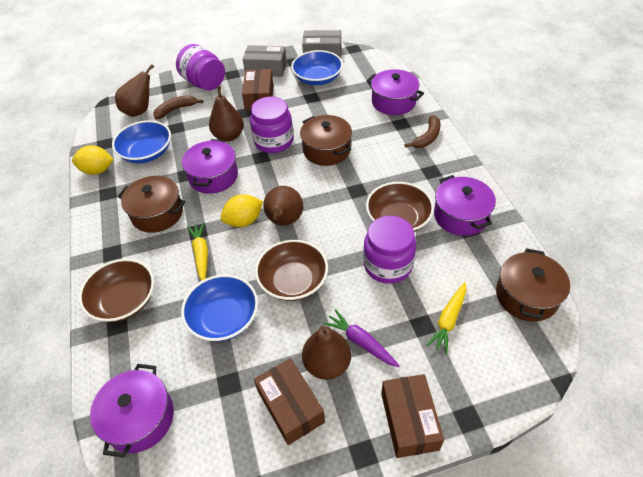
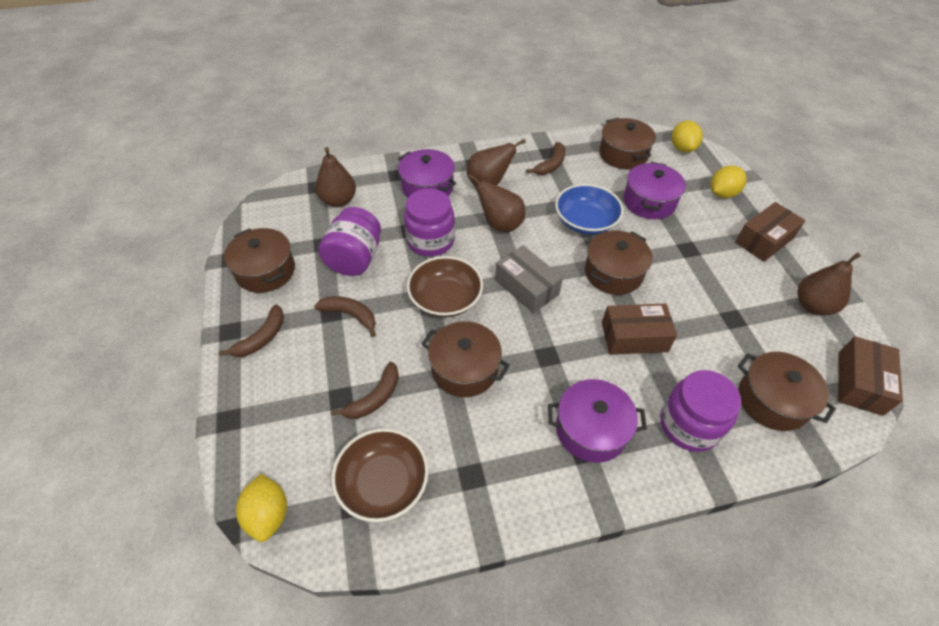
blue bowl: [112,120,171,163] [181,275,258,341] [291,50,343,85] = 3 -> [555,184,624,235] = 1
brown banana: [153,95,203,119] [404,115,440,148] = 2 -> [219,305,284,357] [314,296,376,337] [331,362,399,419] [526,142,566,175] = 4
brown bowl: [79,259,154,322] [255,240,328,301] [366,182,434,232] = 3 -> [332,428,429,522] [407,256,483,318] = 2
brown pot: [118,176,185,233] [300,115,352,166] [496,248,570,322] = 3 -> [224,228,295,293] [421,321,510,397] [585,230,652,295] [599,118,656,169] [738,352,836,431] = 5
grey box: [243,45,287,77] [302,30,341,58] = 2 -> [495,245,563,313] = 1
purple carrot: [323,309,400,367] = 1 -> none = 0
purple pot: [90,364,174,458] [182,139,238,194] [367,69,424,115] [434,175,496,236] = 4 -> [398,149,456,198] [548,379,647,463] [623,162,686,219] = 3
yellow carrot: [187,222,208,281] [426,282,466,354] = 2 -> none = 0
yellow lemon: [72,145,114,175] [220,194,263,227] = 2 -> [236,474,287,542] [672,120,703,153] [710,165,747,198] = 3

